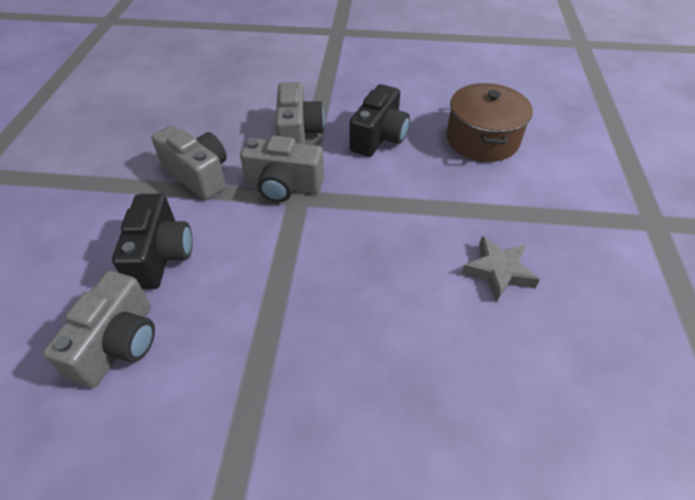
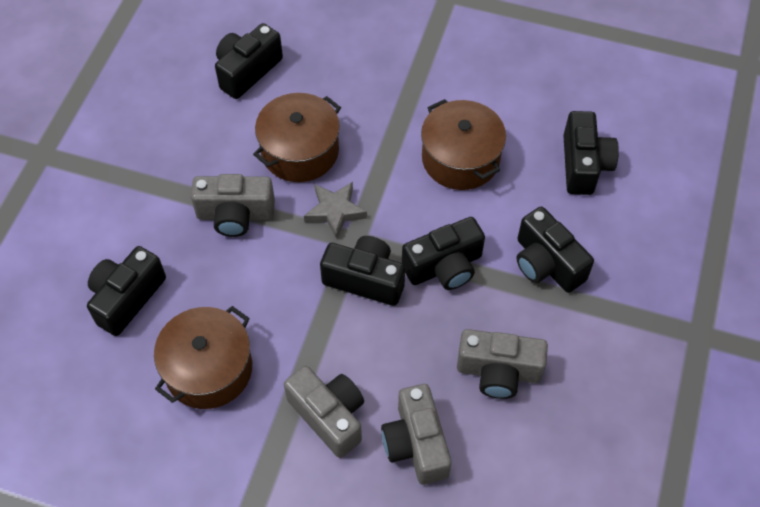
black camera: [112,194,192,290] [349,84,410,157] = 2 -> [87,246,166,336] [215,23,283,99] [320,236,405,306] [402,217,485,290] [517,207,594,293] [563,111,619,195] = 6
brown pot: [446,83,533,162] = 1 -> [154,306,252,409] [253,93,341,182] [421,99,506,190] = 3

